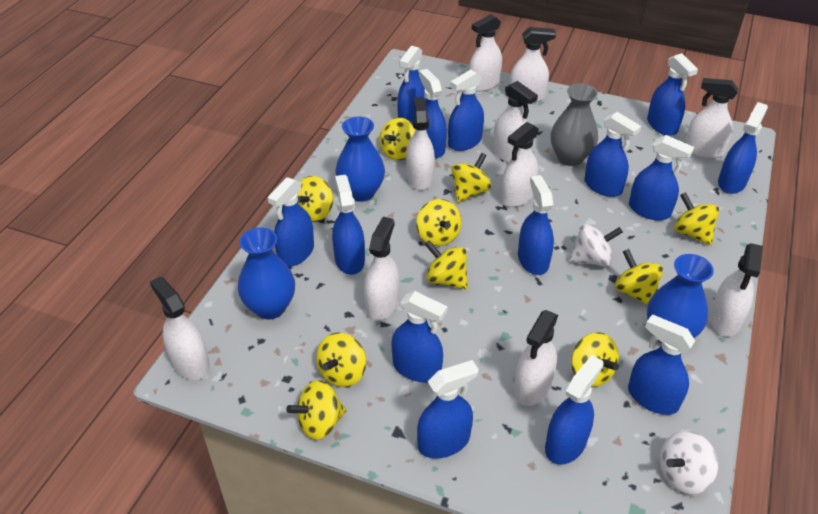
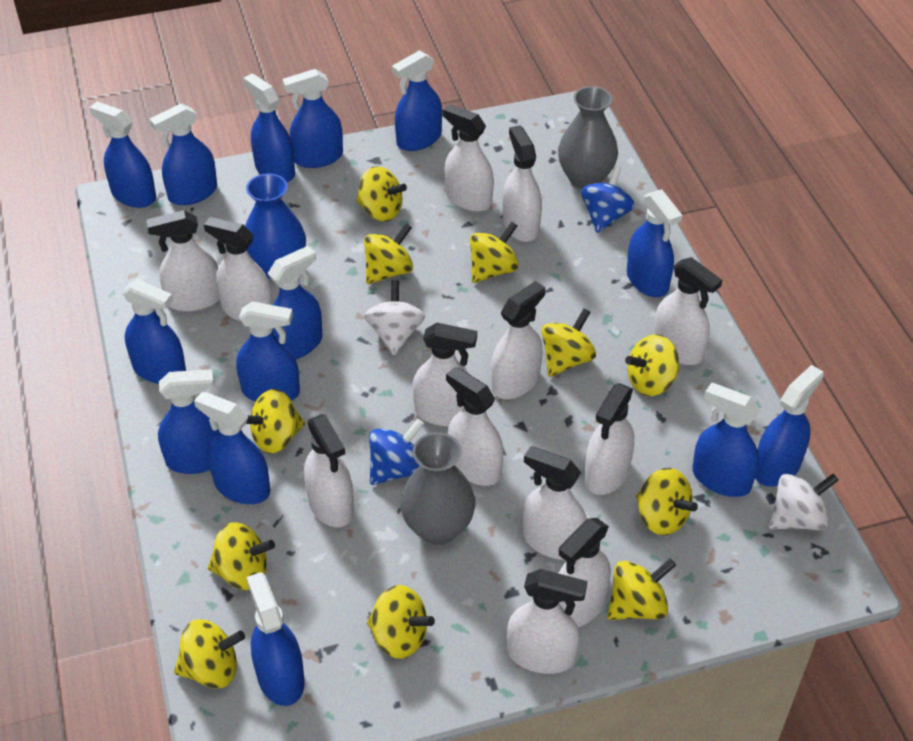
blue spinning top: none = 0 -> [369,418,424,485] [581,166,635,233] = 2
blue vase: [238,227,295,319] [335,116,385,202] [647,254,714,344] = 3 -> [245,173,306,279] = 1
grey vase: [551,83,598,166] = 1 -> [400,432,476,545] [558,86,618,189] = 2
white spray bottle: [150,276,210,380] [364,217,400,320] [406,97,435,190] [469,14,502,92] [493,81,538,163] [501,122,539,207] [509,27,556,103] [514,310,558,406] [685,78,738,159] [709,243,763,337] = 10 -> [147,210,219,312] [204,217,273,321] [304,414,354,527] [413,323,477,426] [443,104,494,212] [446,367,503,486] [491,281,545,399] [503,125,542,242] [507,569,588,674] [523,446,587,560] [559,518,611,627] [584,384,634,495] [653,257,722,365] = 13
yellow spinning top: [286,380,347,440] [297,176,333,222] [316,332,366,387] [380,118,416,160] [416,199,462,246] [425,240,468,289] [451,153,491,203] [571,332,619,387] [615,249,663,305] [674,192,719,245] = 10 -> [174,619,245,688] [208,522,275,590] [246,389,305,454] [356,166,407,222] [364,223,413,284] [367,585,435,659] [470,222,519,283] [542,308,596,377] [607,559,676,620] [625,334,679,396] [636,468,698,535] = 11

